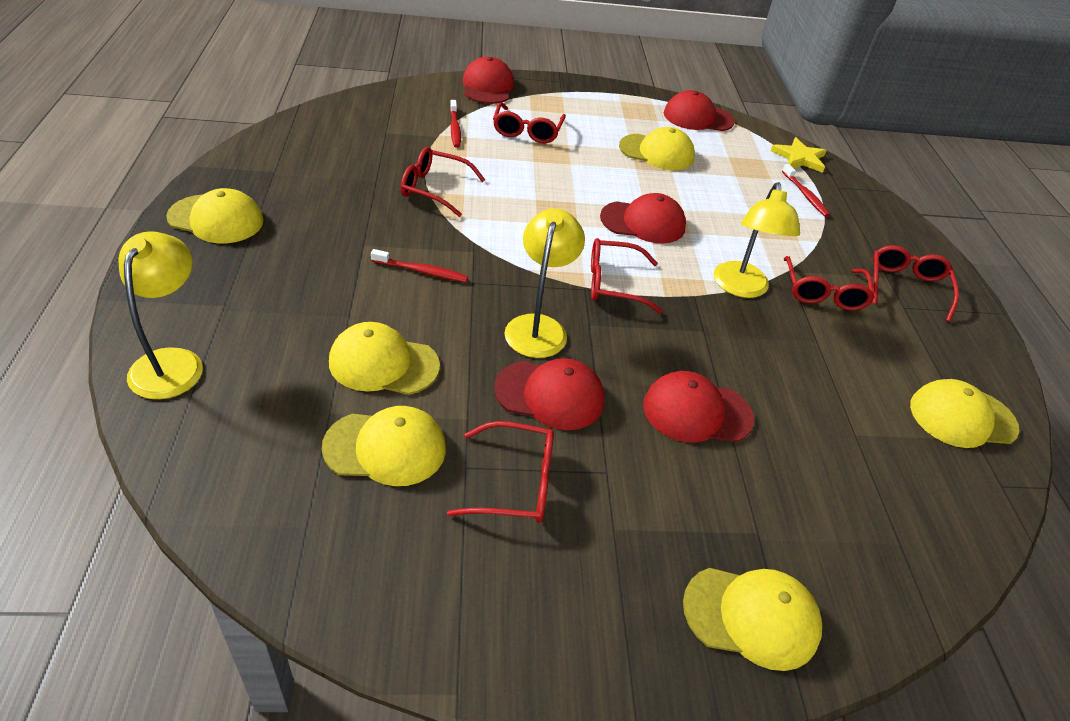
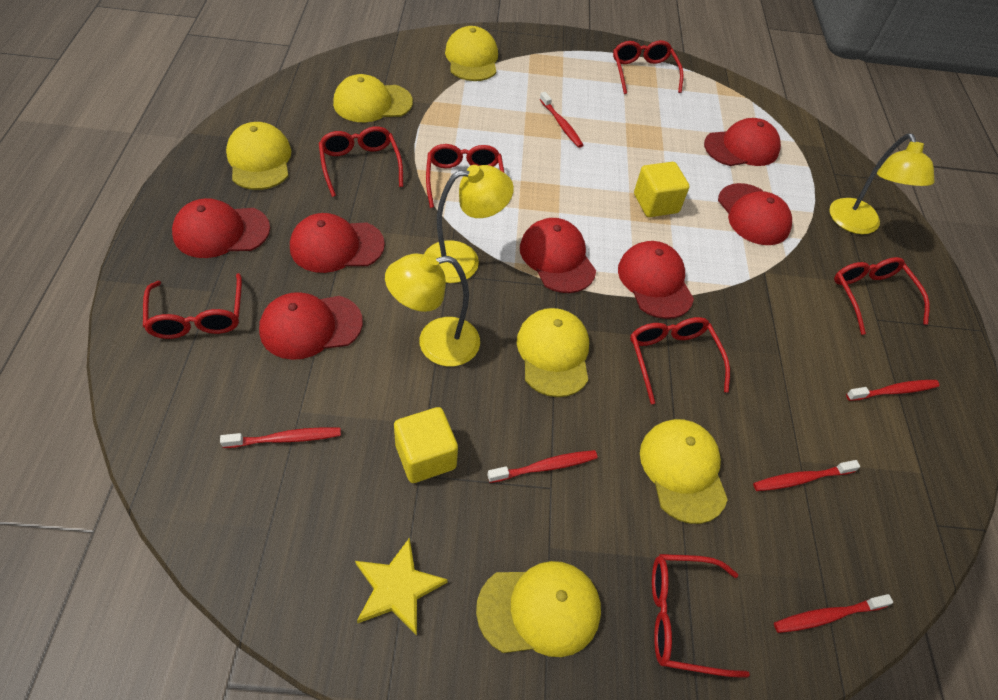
red cap: [463,57,514,104] [494,358,604,430] [600,193,686,243] [643,371,754,443] [664,90,734,131] = 5 -> [172,198,270,258] [259,292,363,360] [290,213,385,273] [520,218,596,293] [618,241,694,319] [704,118,781,166] [718,183,792,245] = 7
red glasses: [401,147,485,217] [447,421,554,523] [493,102,566,143] [591,238,663,314] [784,256,875,311] [873,245,959,322] = 6 -> [143,273,242,339] [319,126,403,197] [426,144,504,208] [613,40,684,94] [630,317,730,404] [652,554,750,678] [834,257,930,335] = 7
red toothbrush: [371,249,468,282] [450,100,461,148] [782,164,830,217] = 3 -> [220,427,341,448] [487,450,598,483] [540,92,583,148] [753,460,860,491] [774,594,893,633] [846,380,940,401] = 6
yellow cube: none = 0 -> [394,407,458,483] [634,162,689,217] = 2

